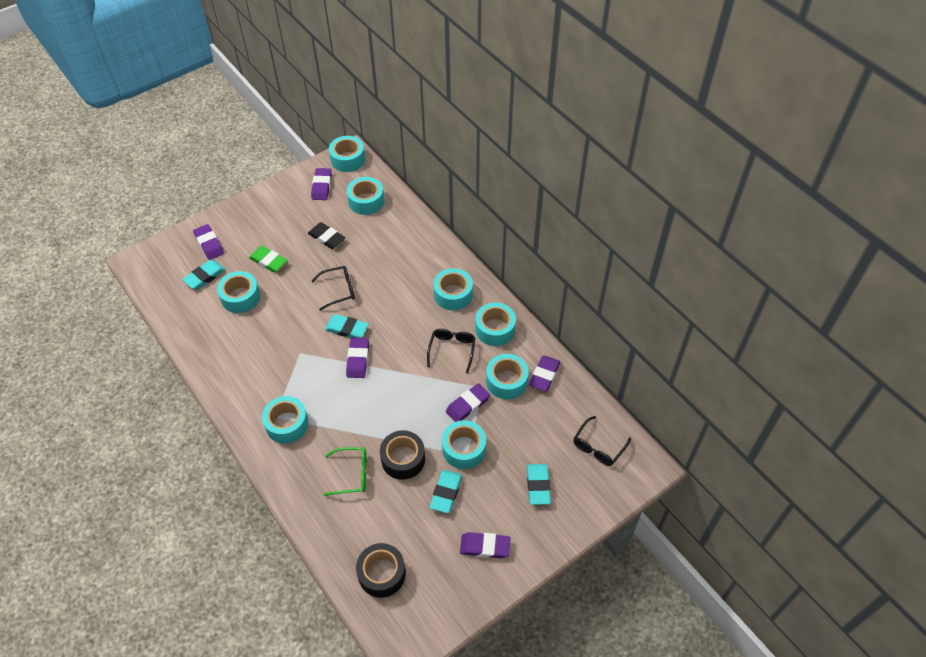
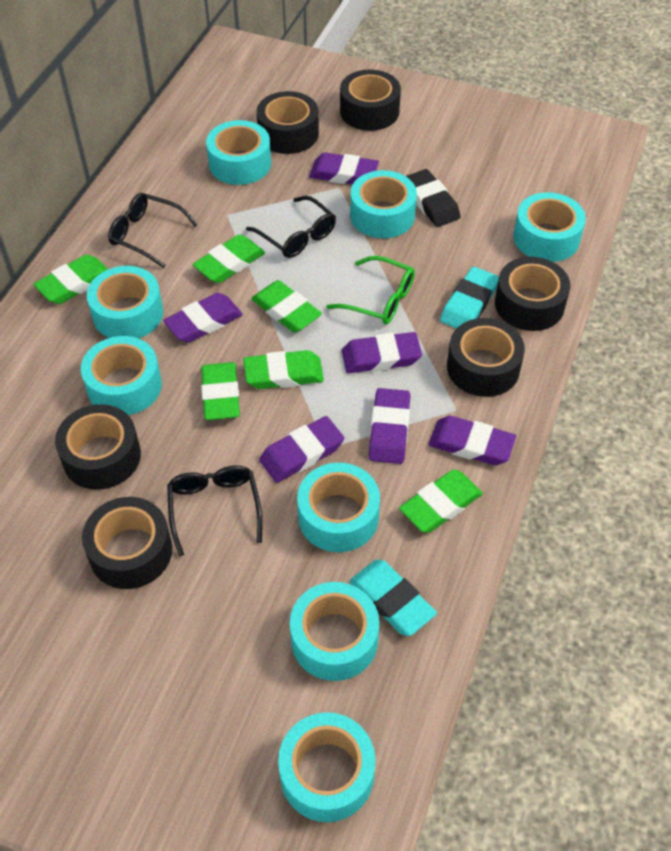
black tape: [356,543,406,598] [380,430,425,480] = 2 -> [55,404,141,490] [82,497,172,589] [256,91,319,154] [340,70,401,131] [447,318,525,397] [495,257,570,331] = 6
green eraser: [249,246,288,272] = 1 -> [34,255,108,304] [192,234,265,283] [201,362,240,420] [243,350,324,389] [251,280,322,332] [399,469,483,533] = 6
turquoise eraser: [182,260,226,289] [325,314,369,338] [430,470,462,513] [527,464,551,505] = 4 -> [350,560,437,636] [440,267,499,329] = 2

